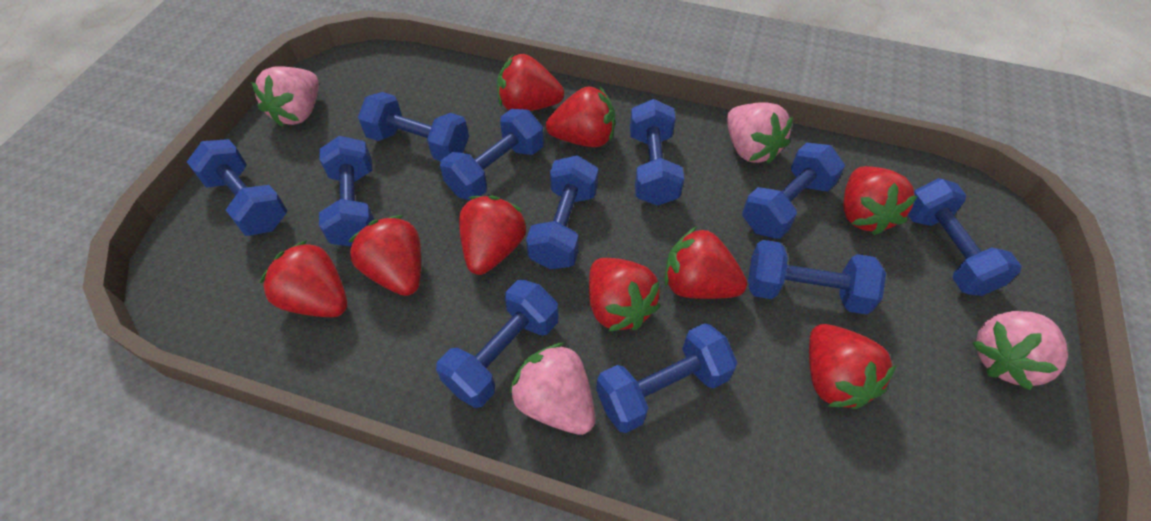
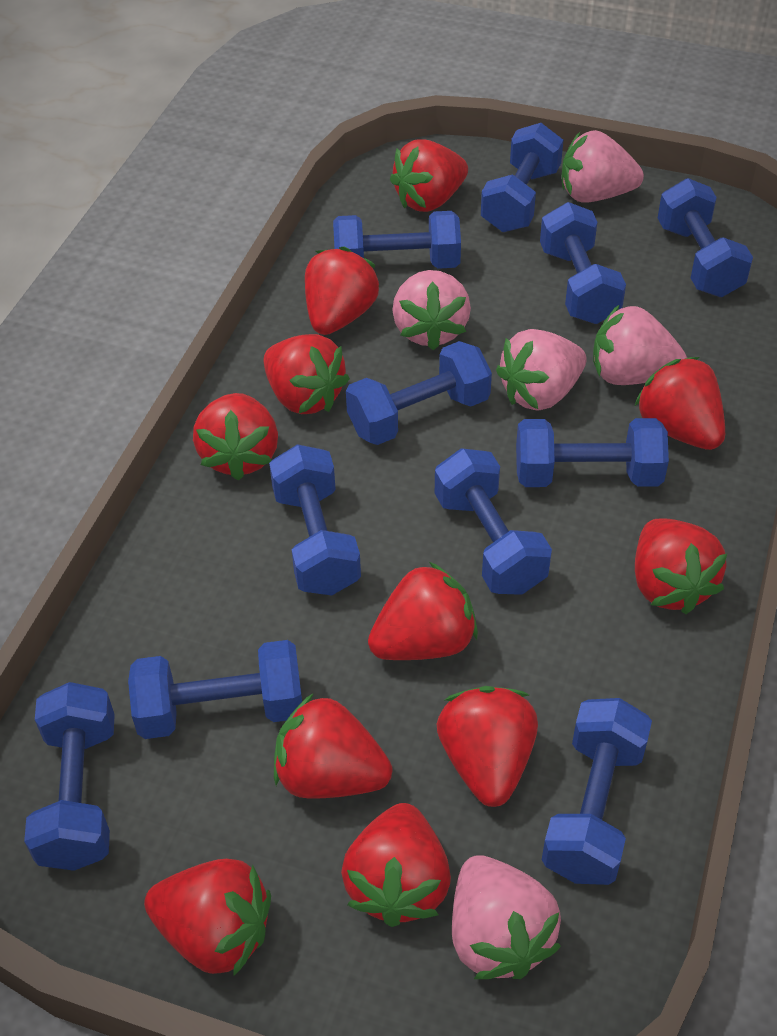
pink strawberry: [251,66,319,127] [509,343,595,435] [727,102,793,164] [973,311,1068,390] = 4 -> [392,270,471,350] [452,855,561,979] [496,329,586,411] [562,130,644,203] [593,304,687,385] = 5
red strawberry: [260,240,347,317] [348,215,421,296] [459,196,527,275] [497,54,564,111] [546,86,615,147] [589,258,661,332] [664,226,747,299] [809,324,897,409] [843,166,917,235] = 9 -> [144,859,271,976] [193,393,278,481] [263,334,350,414] [274,693,392,798] [305,247,379,335] [341,803,451,927] [368,562,478,660] [390,139,468,212] [437,686,538,807] [635,357,725,450] [635,518,727,614] = 11

